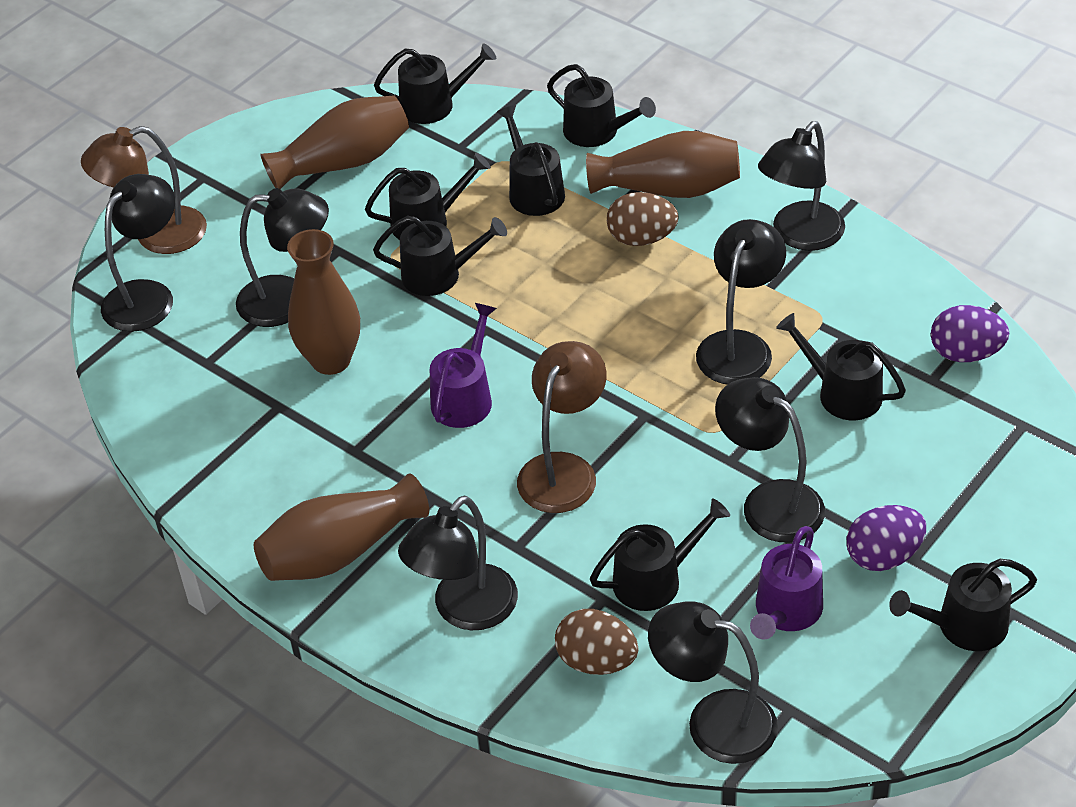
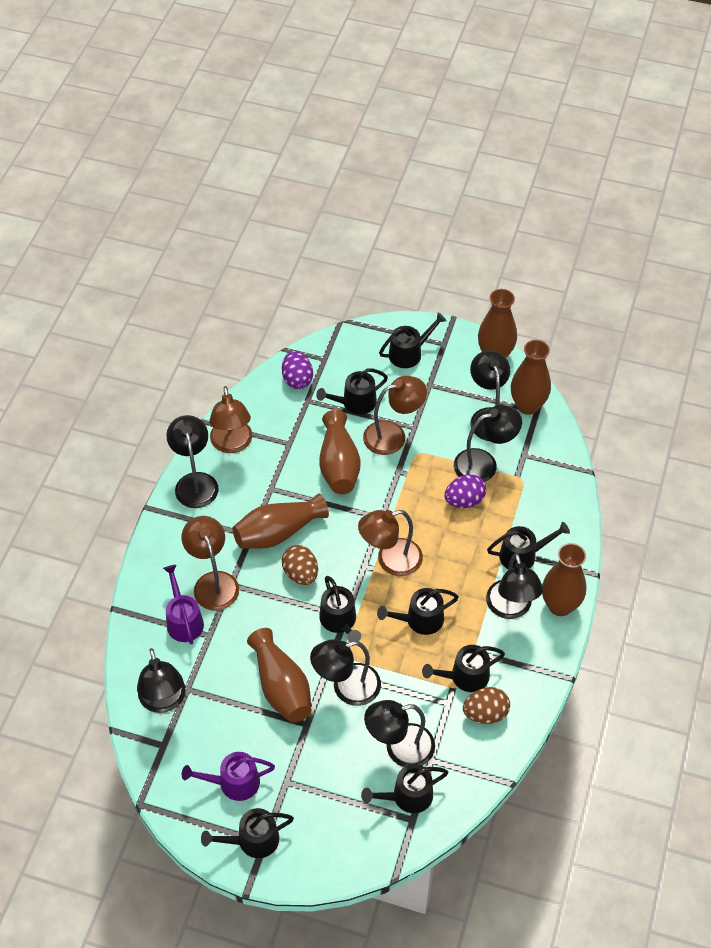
brown lamp: [81,126,207,254] [517,341,607,513] = 2 -> [181,516,239,610] [209,386,252,453] [358,510,423,576] [363,376,427,455] = 4
brown vase: [254,473,429,581] [260,96,409,189] [287,229,360,375] [586,131,740,198] = 4 -> [233,493,329,549] [247,628,311,723] [319,410,360,494] [478,289,517,358] [511,340,551,415] [542,543,586,616] = 6

